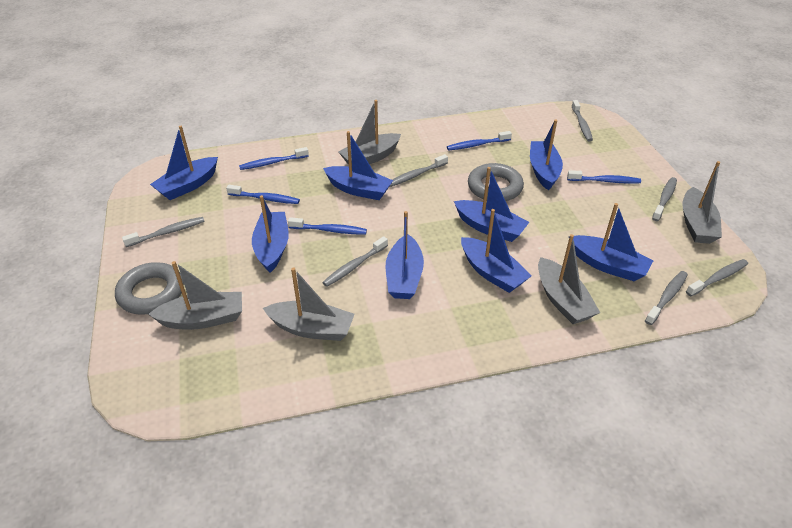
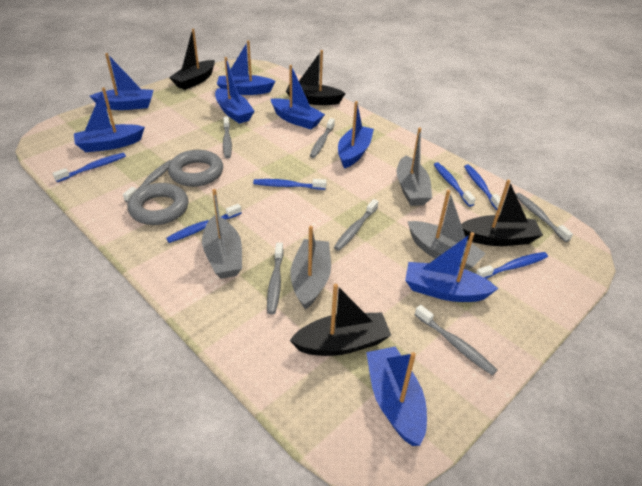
black boat: none = 0 -> [169,29,215,90] [286,50,346,105] [289,284,391,356] [461,180,543,246] = 4
blue toothbrush: [226,185,300,204] [239,147,309,170] [288,217,367,235] [447,131,512,151] [567,170,641,184] = 5 -> [53,153,126,182] [166,204,242,243] [253,179,327,190] [434,162,476,207] [464,165,503,210] [476,252,548,279] = 6
grey boat: [148,261,242,330] [263,267,355,341] [339,100,401,164] [538,234,600,324] [682,161,722,244] = 5 -> [202,189,242,279] [290,226,331,310] [397,128,432,206] [408,190,486,270] = 4

